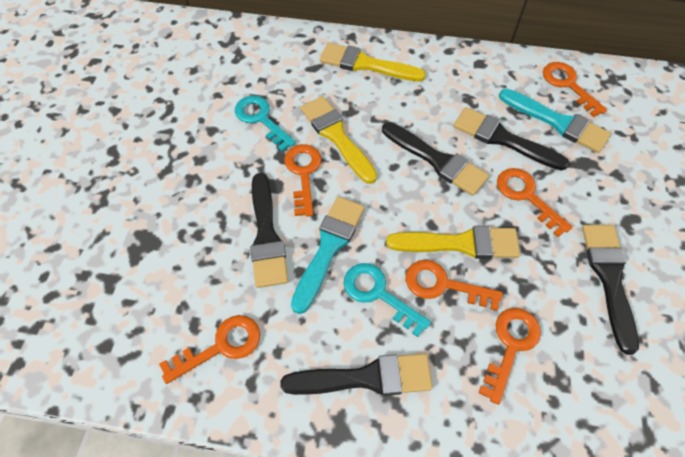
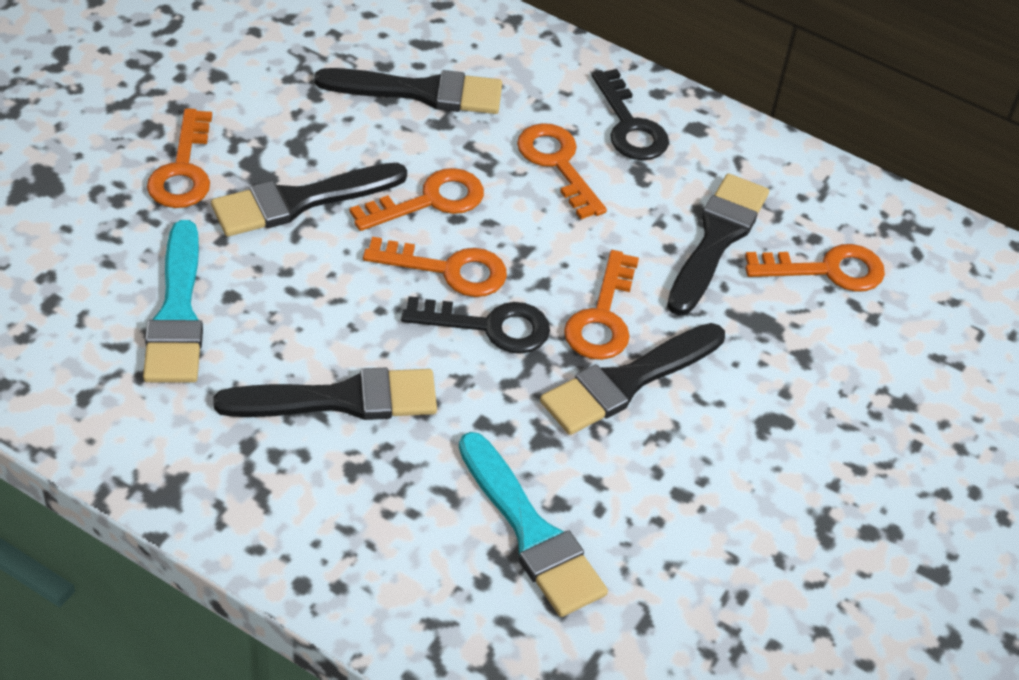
black key: none = 0 -> [401,296,550,354] [592,69,669,160] = 2
turquoise key: [235,96,296,151] [344,263,431,337] = 2 -> none = 0
yellow brush: [301,96,377,184] [320,43,426,82] [386,226,520,259] = 3 -> none = 0

